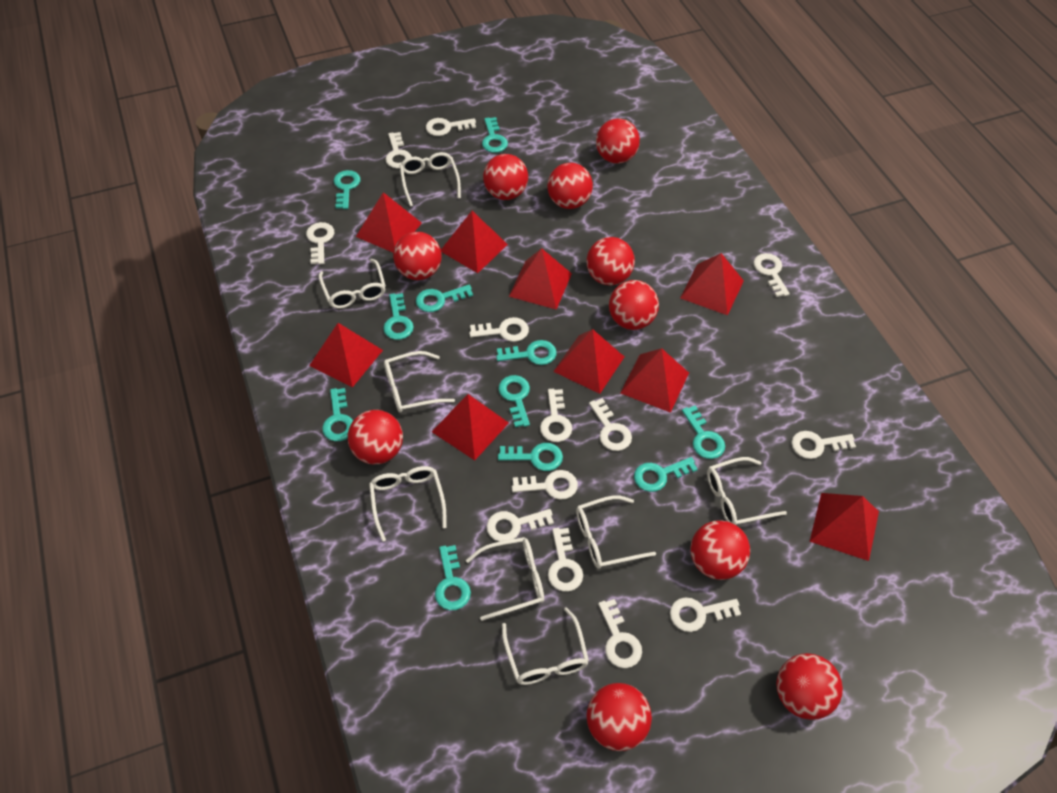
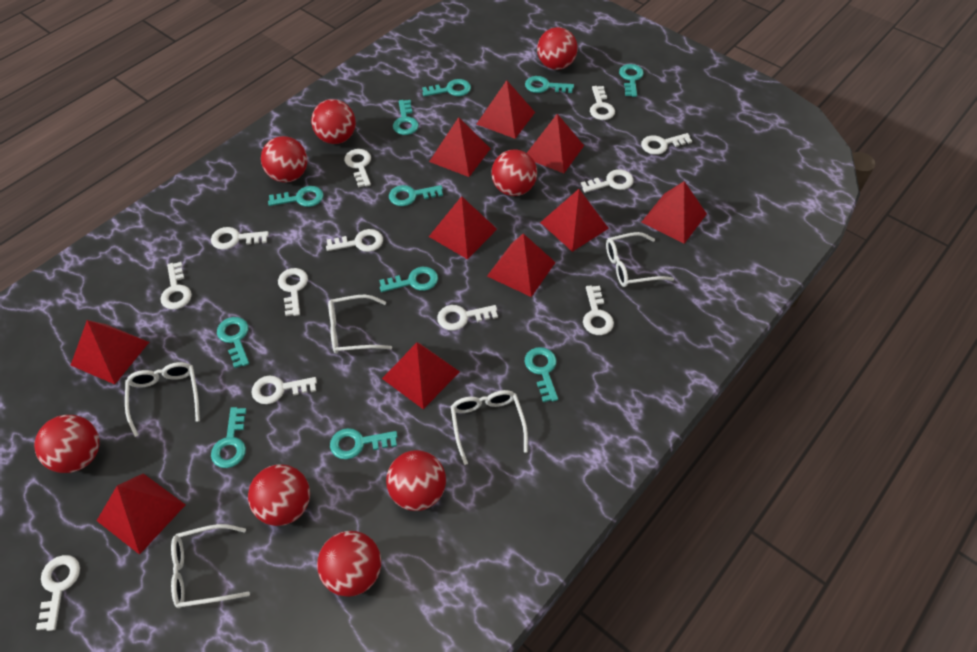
red ball: [348,410,403,465] [393,232,442,280] [483,154,528,200] [547,163,593,209] [586,237,635,286] [587,683,652,751] [596,119,640,163] [609,280,659,330] [691,520,750,580] [776,653,843,720] = 10 -> [34,415,100,473] [248,464,310,526] [261,136,307,182] [311,99,356,144] [317,531,381,597] [386,450,446,511] [491,149,537,196] [537,27,578,70] = 8
red pyramid: [309,323,383,387] [356,192,422,252] [432,394,509,460] [441,211,508,273] [509,248,572,310] [553,329,624,394] [620,348,689,413] [680,253,744,315] [810,493,879,561] = 9 -> [71,320,149,384] [97,473,186,555] [382,342,460,409] [429,117,491,177] [429,196,497,259] [476,80,535,139] [487,233,556,297] [527,114,584,174] [540,189,609,252] [641,181,707,244] = 10
white glasses: [318,259,386,309] [369,466,447,542] [384,351,455,413] [400,152,461,206] [466,537,544,621] [502,607,589,685] [576,495,656,569] [707,457,787,525] = 8 -> [125,362,200,437] [171,524,250,608] [328,295,392,354] [451,390,528,465] [606,232,674,287] = 5
white key: [306,222,334,264] [385,132,412,169] [426,118,476,136] [469,317,529,342] [486,509,554,542] [512,470,578,500] [540,389,572,442] [548,528,583,591] [589,398,632,451] [598,599,642,668] [670,597,741,632] [753,253,790,297] [791,431,856,459] = 13 -> [36,555,80,631] [161,262,192,310] [211,227,269,250] [251,376,317,404] [278,268,308,316] [326,229,383,252] [344,149,371,188] [437,305,498,331] [581,169,634,193] [583,286,614,335] [590,86,615,120] [641,133,692,155] = 12

